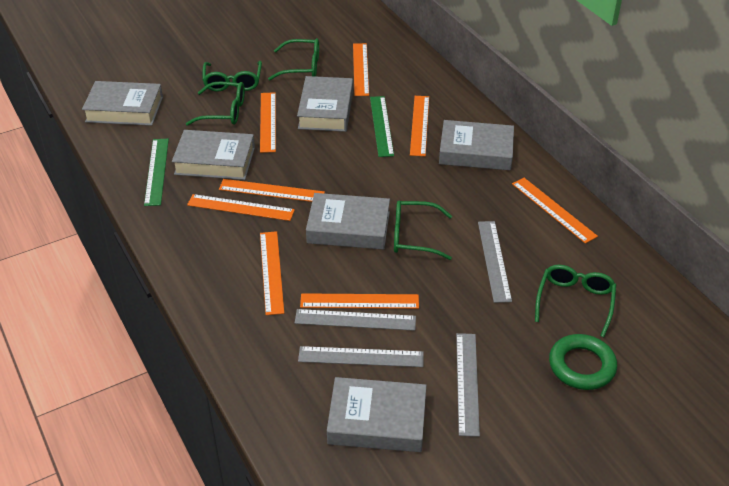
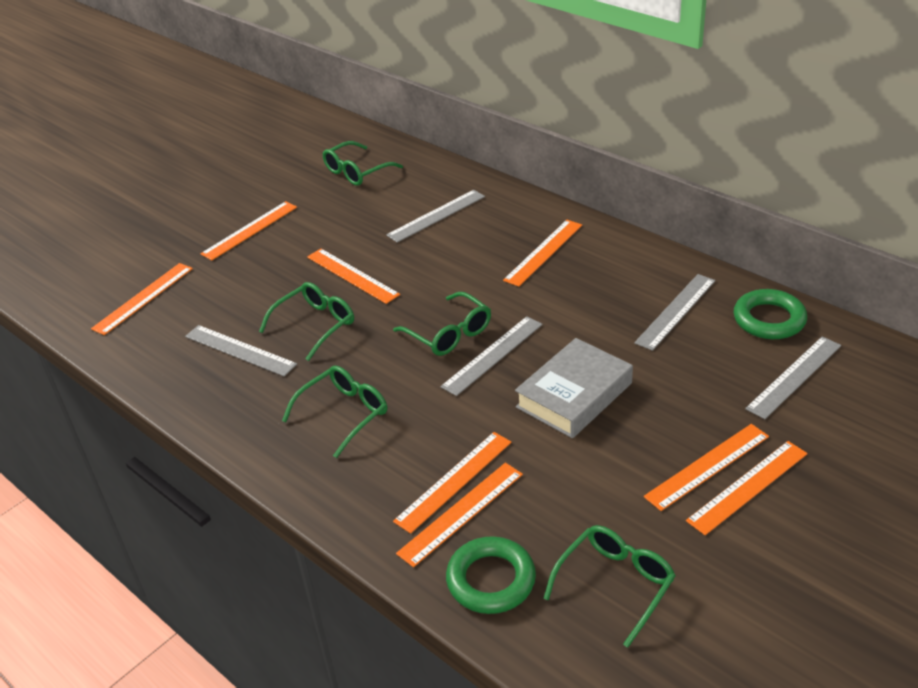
green ring: [549,334,617,390] = 1 -> [446,536,536,614] [734,289,807,339] = 2
green ruler: [144,139,169,206] [370,96,394,157] = 2 -> none = 0
grey book: [82,81,163,126] [172,130,255,180] [297,76,353,132] [306,193,390,249] [327,377,427,452] [439,120,514,170] = 6 -> [515,338,633,438] = 1
grey ruler: [295,309,416,331] [298,346,424,367] [456,333,480,437] [478,221,512,303] = 4 -> [185,325,297,376] [386,190,485,243] [440,316,543,396] [634,274,715,351] [745,336,841,419] = 5

